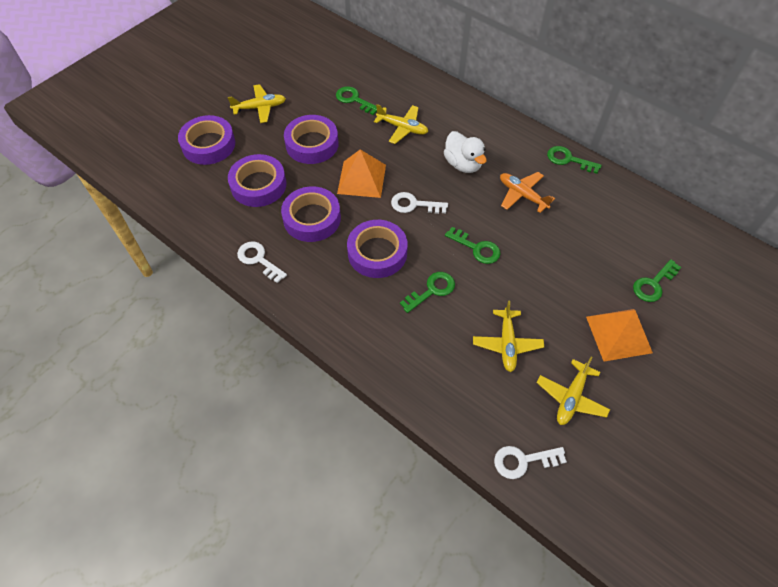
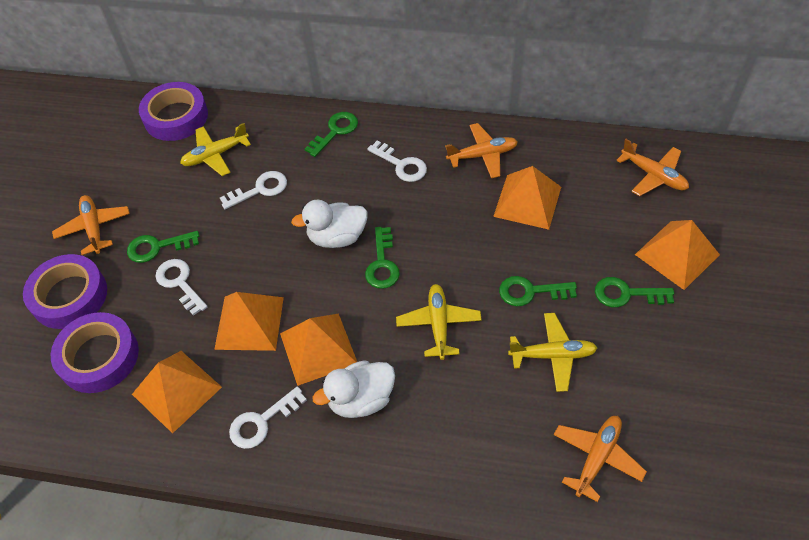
orange plane: [500,172,555,213] = 1 -> [52,195,130,255] [445,123,518,178] [554,416,647,502] [616,139,689,196] = 4
orange pyramid: [337,149,386,198] [586,309,653,361] = 2 -> [132,351,222,434] [214,292,284,351] [280,313,357,386] [493,166,561,230] [635,220,720,290] = 5
purple tape: [178,115,235,165] [228,154,286,207] [281,186,341,242] [284,115,339,164] [347,220,408,278] = 5 -> [23,254,107,329] [51,312,139,393] [139,82,208,141] = 3
white duck: [444,131,487,173] = 1 -> [291,200,368,248] [312,360,395,418] = 2
white key: [237,242,287,283] [391,192,448,214] [494,446,567,479] = 3 -> [155,259,208,316] [220,171,287,209] [229,386,307,449] [367,141,427,182] = 4
yellow plane: [228,84,286,123] [374,104,428,144] [473,300,544,372] [537,356,610,425] = 4 -> [180,123,251,176] [396,284,482,360] [508,313,597,392] = 3

